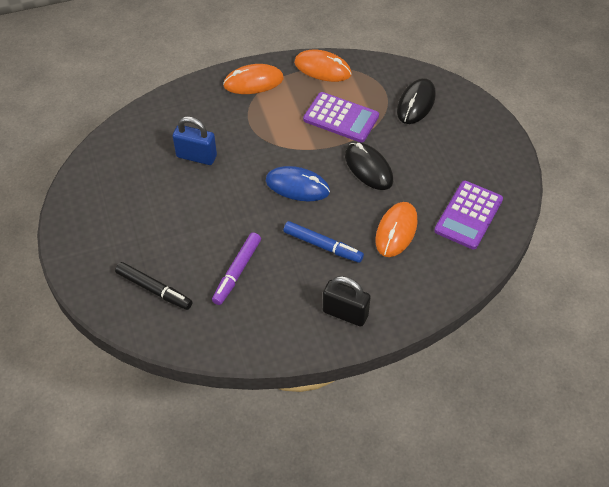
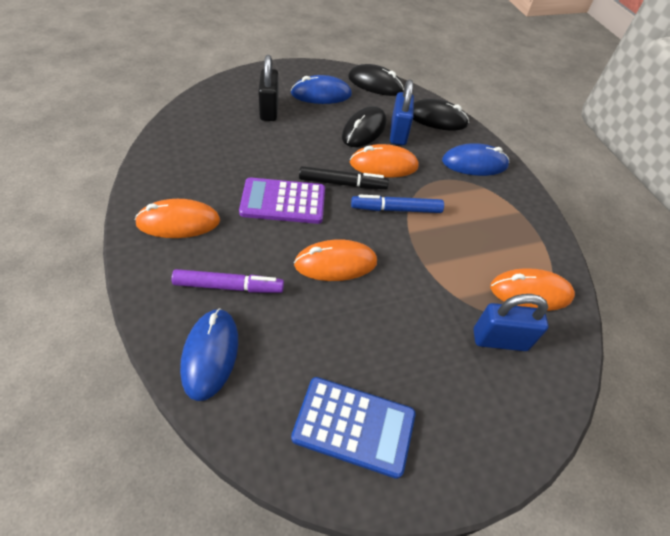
black mouse: [345,142,393,190] [397,78,436,124] = 2 -> [342,106,386,147] [348,64,404,96] [413,99,469,131] = 3
blue calculator: none = 0 -> [291,377,416,479] = 1
blue mouse: [266,166,330,201] = 1 -> [180,308,238,401] [291,75,352,104] [442,143,509,176] = 3
blue padlock: [173,116,217,165] = 1 -> [390,79,414,145] [474,294,549,351] = 2
orange mouse: [223,64,284,94] [294,50,352,82] [375,202,418,257] = 3 -> [135,199,220,238] [294,239,377,281] [350,144,419,177] [490,268,575,311] = 4
purple calculator: [303,92,379,143] [434,181,503,249] = 2 -> [239,177,325,224] = 1

